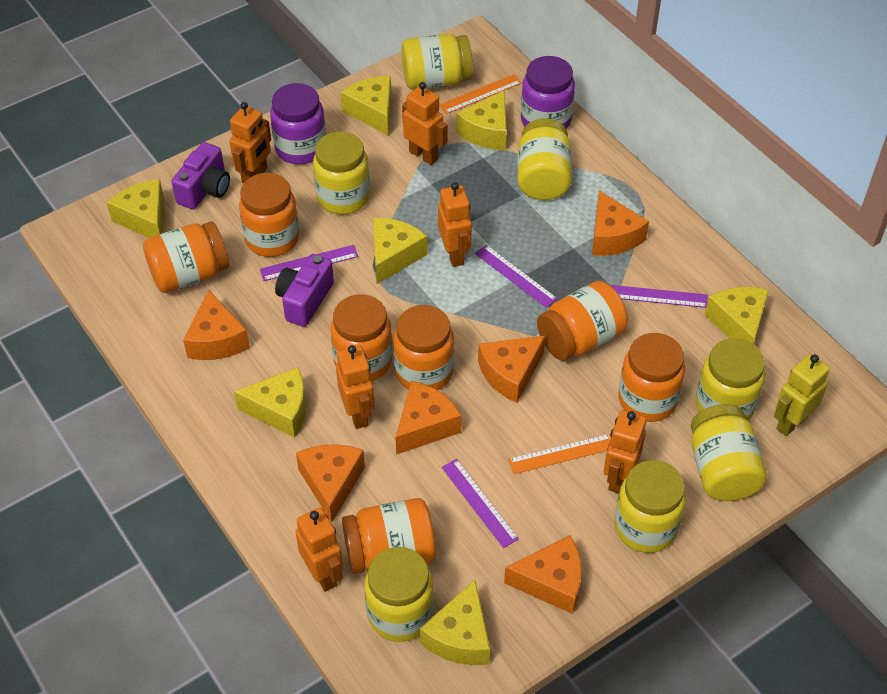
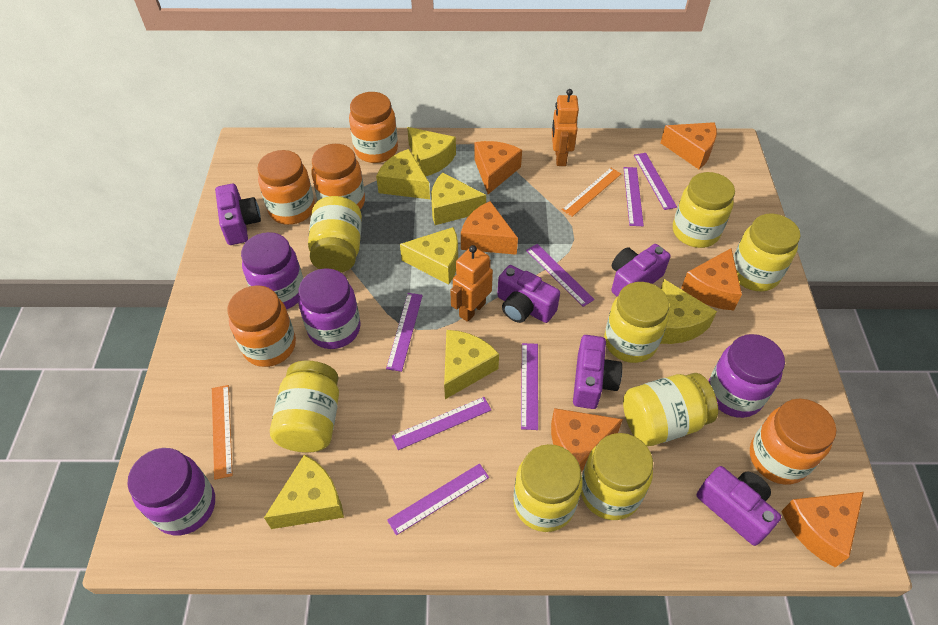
orange jar: [143,221,229,293] [239,173,299,257] [331,294,393,381] [342,498,436,574] [393,305,454,390] [537,281,628,361] [618,333,685,422] = 7 -> [227,285,296,367] [257,150,315,225] [311,144,365,210] [349,92,398,163] [750,399,836,485] = 5
orange robot: [229,102,271,184] [295,507,343,592] [336,345,374,429] [402,82,447,165] [438,182,472,267] [604,410,646,494] = 6 -> [450,245,493,322] [552,89,579,166] = 2
purple camera: [172,142,230,209] [275,254,334,327] = 2 -> [215,184,261,245] [497,265,560,323] [573,335,622,409] [611,244,670,296] [697,466,781,546] = 5
purple jar: [270,83,326,164] [521,56,575,129] = 2 -> [127,448,215,535] [241,232,303,309] [298,268,360,349] [708,334,785,418] = 4
purple ruler: [260,245,358,281] [442,459,519,548] [475,245,558,308] [610,285,708,308] = 4 -> [386,293,423,372] [387,463,489,535] [392,397,491,450] [521,343,538,430] [526,244,595,307] [624,167,644,226] [634,153,677,210] = 7
yellow jar: [313,132,370,214] [364,547,434,642] [401,34,473,90] [517,118,572,200] [614,460,686,553] [691,404,767,501] [696,338,765,421] = 7 -> [270,361,339,453] [308,196,362,272] [513,444,583,532] [581,433,653,520] [604,282,669,363] [623,373,718,446] [673,172,735,248] [733,213,801,292] = 8
yellow robot: [774,354,830,436] = 1 -> none = 0

